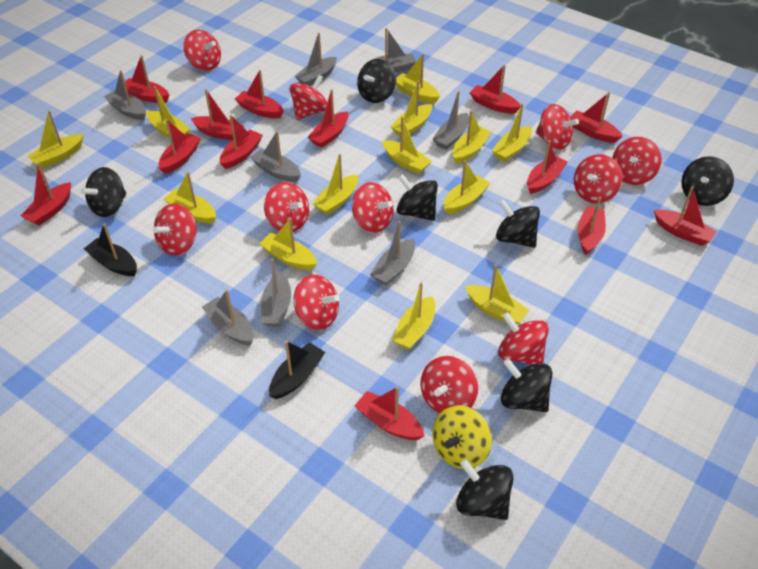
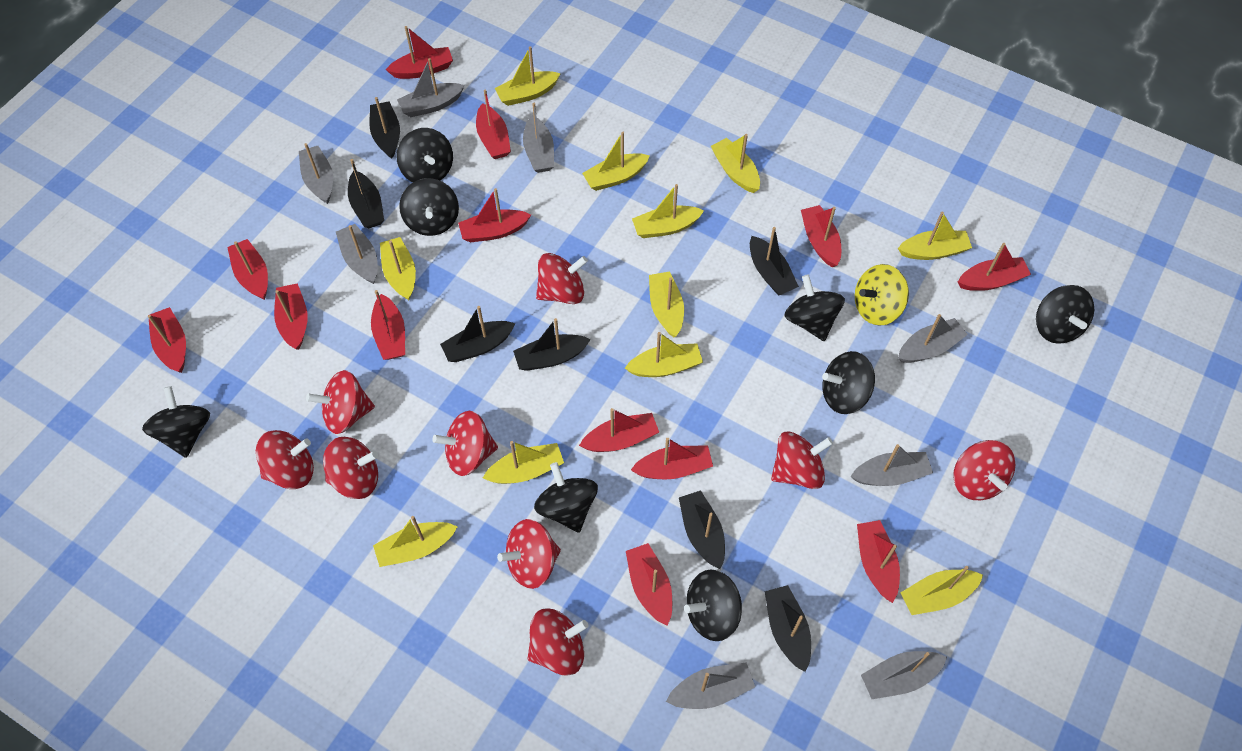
black boat: [84,224,137,276] [269,341,325,399] = 2 -> [348,159,384,228] [370,97,400,159] [440,306,516,362] [513,318,591,371] [679,490,725,569] [750,227,799,296] [765,585,811,672] = 7
black spinning top: [81,167,126,217] [357,59,396,103] [396,174,438,221] [456,459,514,520] [496,199,540,248] [501,358,552,412] [681,156,734,206] = 7 -> [142,386,210,458] [396,128,453,182] [399,178,459,236] [534,462,598,533] [684,569,742,641] [784,274,845,341] [822,351,875,414] [1036,285,1094,344] = 8
red spinning top: [153,203,196,256] [183,30,221,71] [264,182,309,232] [289,75,327,120] [294,274,340,330] [352,182,393,233] [420,356,478,414] [498,312,549,365] [536,104,579,150] [574,154,622,204] [612,137,662,185] = 11 -> [256,430,314,489] [306,370,375,434] [323,437,378,499] [432,411,498,476] [497,519,561,589] [528,609,588,676] [536,253,588,304] [771,432,833,489] [953,440,1015,500] = 9
yellow boat: [28,111,84,168] [147,86,190,138] [164,172,216,223] [259,218,317,270] [312,154,358,215] [382,117,432,174] [390,81,432,136] [392,282,435,350] [396,54,440,103] [444,161,490,214] [452,110,492,164] [465,264,530,324] [492,104,532,162] = 13 -> [373,516,458,567] [380,237,416,300] [483,441,564,484] [495,46,561,106] [582,132,650,191] [625,332,703,377] [632,184,704,238] [649,271,684,337] [711,134,760,193] [898,212,972,260] [900,566,983,615] = 11

